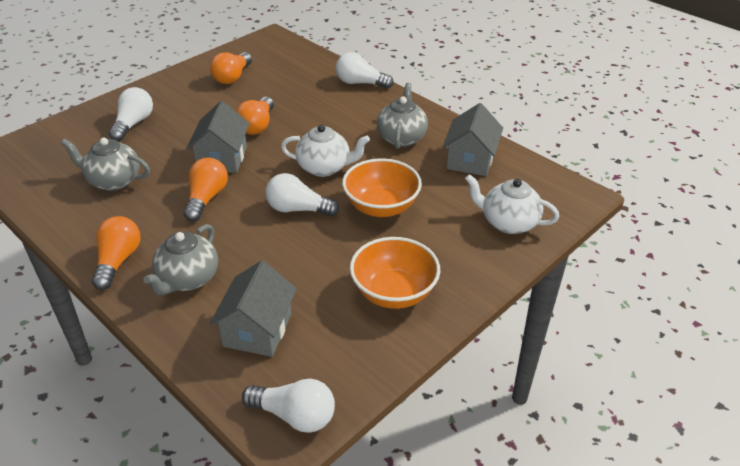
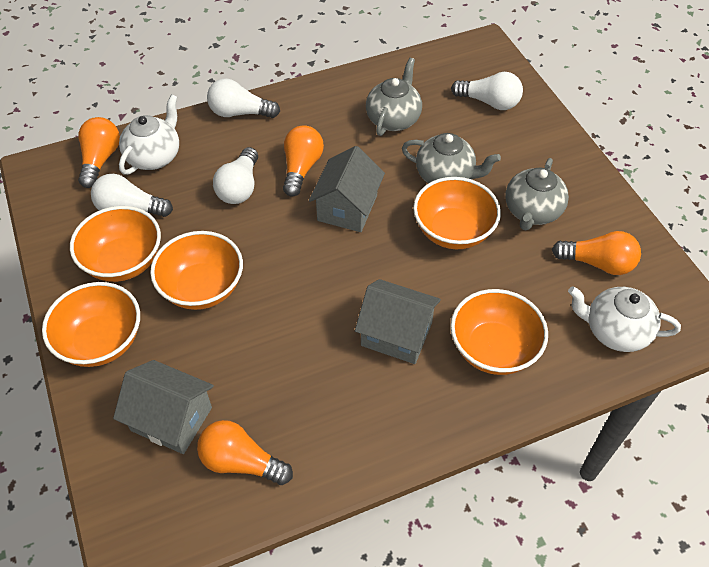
orange bowl: [342,158,422,217] [350,237,440,309] = 2 -> [42,282,140,367] [70,206,161,282] [150,231,243,310] [413,177,501,249] [451,289,548,375] = 5

